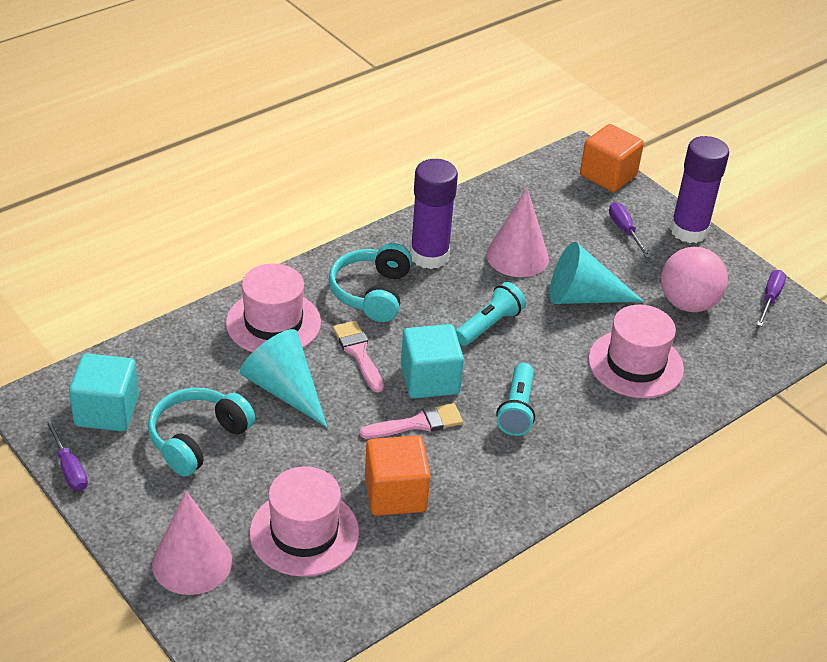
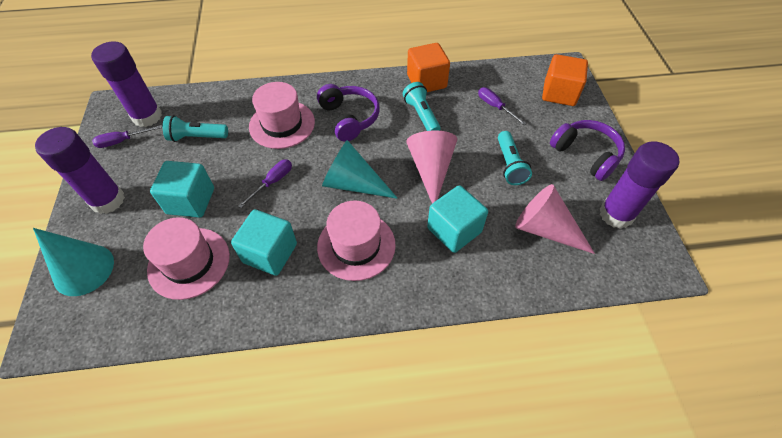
pink ball: [661,247,728,312] = 1 -> none = 0
pink brush: [333,321,384,392] [360,403,463,439] = 2 -> none = 0
purple glue stick: [410,159,458,269] [670,136,729,243] = 2 -> [35,127,125,214] [91,41,162,127] [599,142,679,229] = 3
purple headphones: none = 0 -> [317,84,380,142] [550,120,625,181] = 2
turquoise cube: [69,353,139,432] [401,324,464,399] = 2 -> [150,161,214,218] [231,209,297,276] [427,185,488,253] = 3
turquoise flashlight: [455,282,526,346] [496,363,535,436] = 2 -> [163,115,228,142] [403,82,441,131] [498,131,532,185] = 3
turquoise headphones: [148,388,255,477] [329,243,412,322] = 2 -> none = 0

